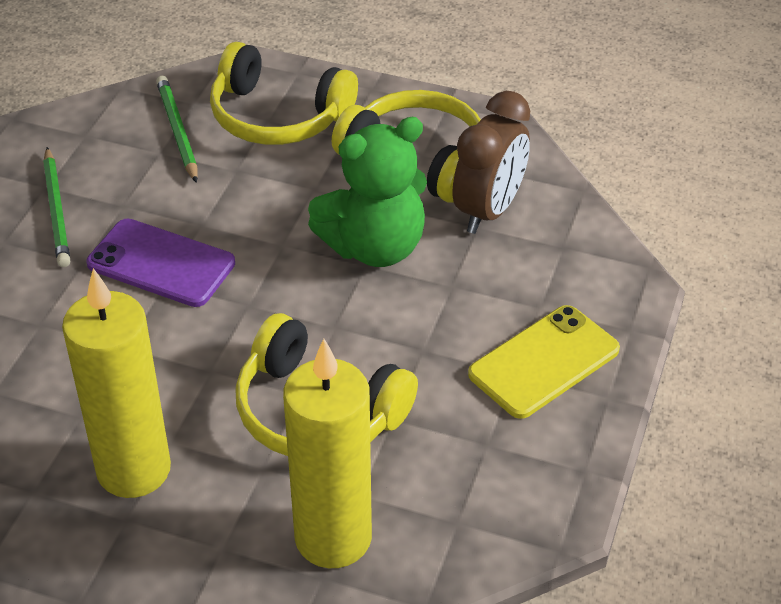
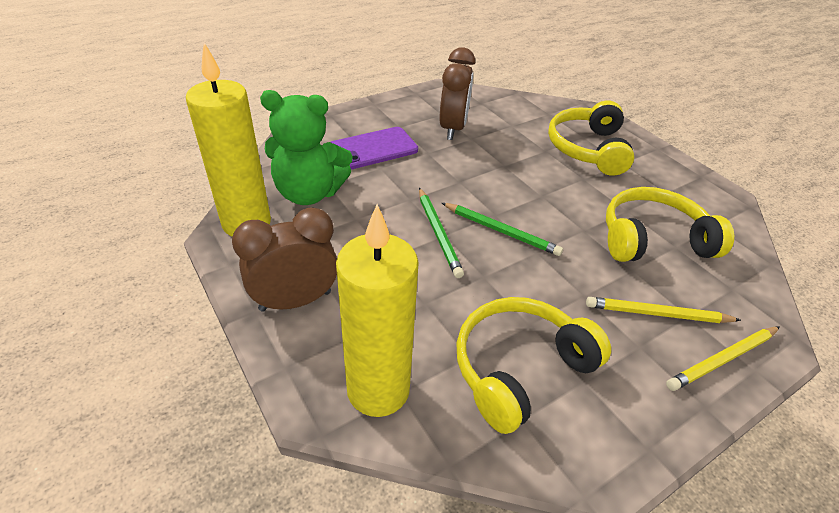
brown clock: [452,91,530,234] = 1 -> [232,207,337,312] [440,47,475,140] = 2
yellow pencil: none = 0 -> [586,297,741,323] [666,326,780,391] = 2
yellow phone: [468,305,620,419] = 1 -> none = 0

